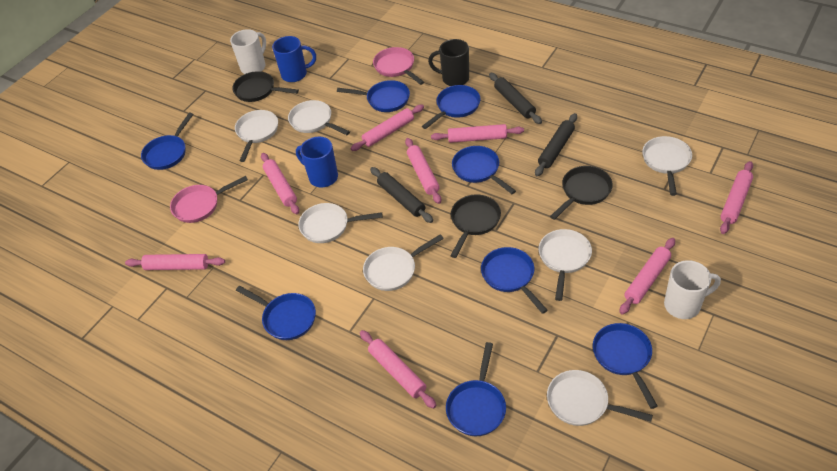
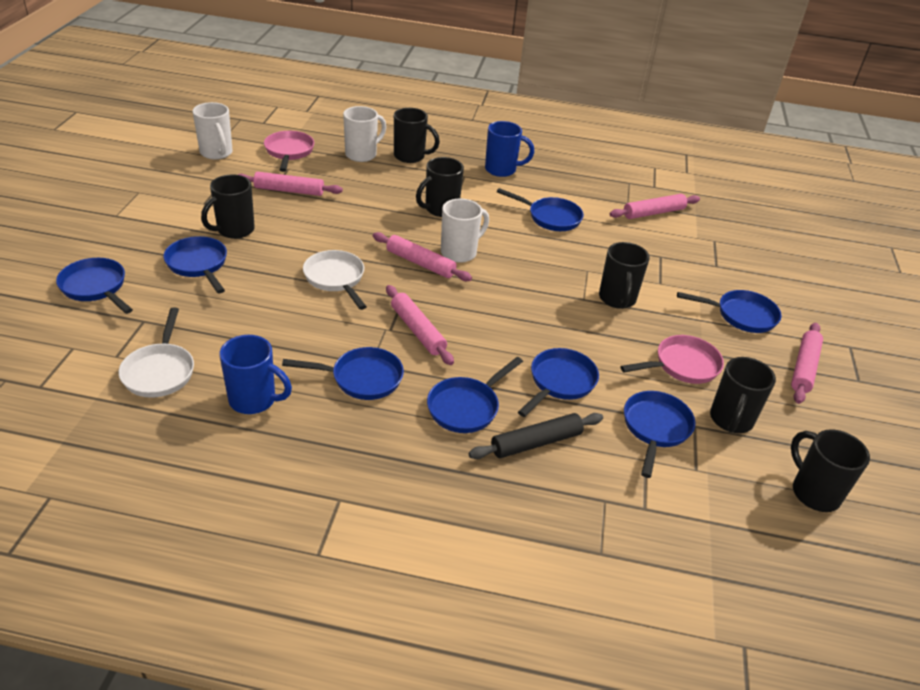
black mug: [428,39,469,86] = 1 -> [201,174,255,239] [394,108,440,163] [416,157,464,217] [599,242,650,309] [710,357,776,433] [791,429,870,512] = 6
black pan: [232,71,299,102] [450,194,501,258] [550,166,613,220] = 3 -> none = 0
black rolling pin: [370,167,433,223] [489,73,542,124] [535,113,577,176] = 3 -> [469,413,603,459] = 1
pink rolling pin: [125,254,225,270] [261,153,299,214] [351,104,424,151] [360,330,436,409] [405,138,441,204] [431,124,524,143] [620,238,675,315] [720,161,753,234] = 8 -> [238,172,343,196] [373,232,472,281] [386,285,454,365] [610,194,700,219] [791,323,823,404] = 5
white mug: [230,29,266,74] [664,260,721,319] = 2 -> [193,102,232,160] [343,106,386,162] [441,199,489,263] = 3
white pan: [235,110,278,162] [288,100,350,135] [298,203,382,243] [363,234,444,291] [539,229,592,301] [547,370,653,426] [642,136,692,196] = 7 -> [119,307,194,398] [303,250,367,310] = 2

